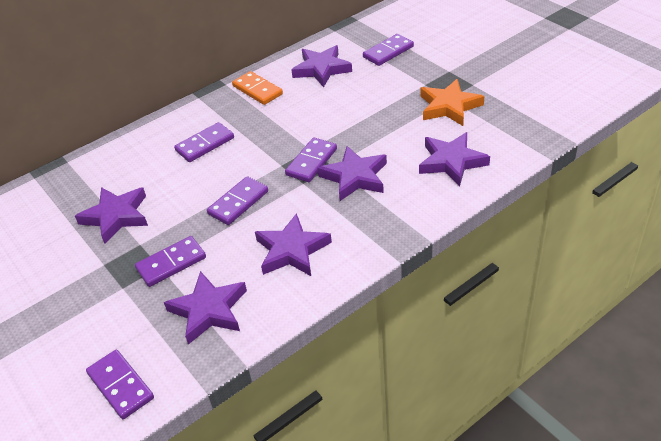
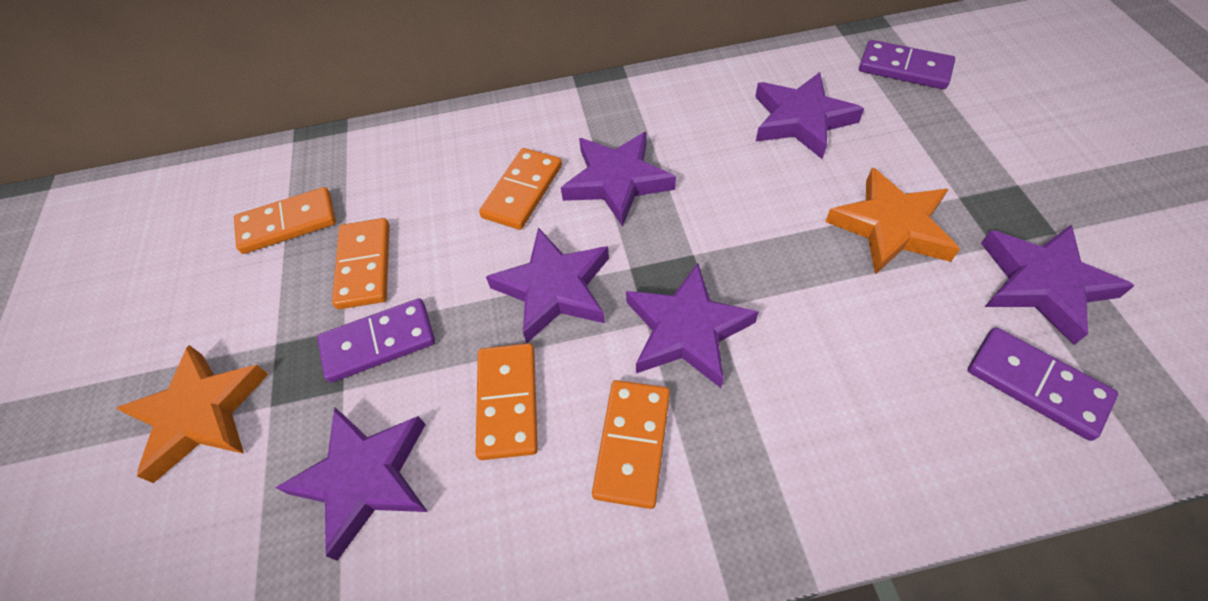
orange domino: [232,71,283,105] = 1 -> [234,187,336,254] [332,218,390,309] [476,343,538,460] [479,148,562,230] [592,380,670,509] = 5
orange star: [421,79,484,126] = 1 -> [116,345,269,483] [825,167,960,275] = 2
purple domino: [86,350,154,419] [135,236,206,287] [174,122,234,162] [207,176,268,225] [285,137,337,182] [363,34,414,66] = 6 -> [317,298,435,383] [859,40,955,89] [968,327,1118,441] = 3

